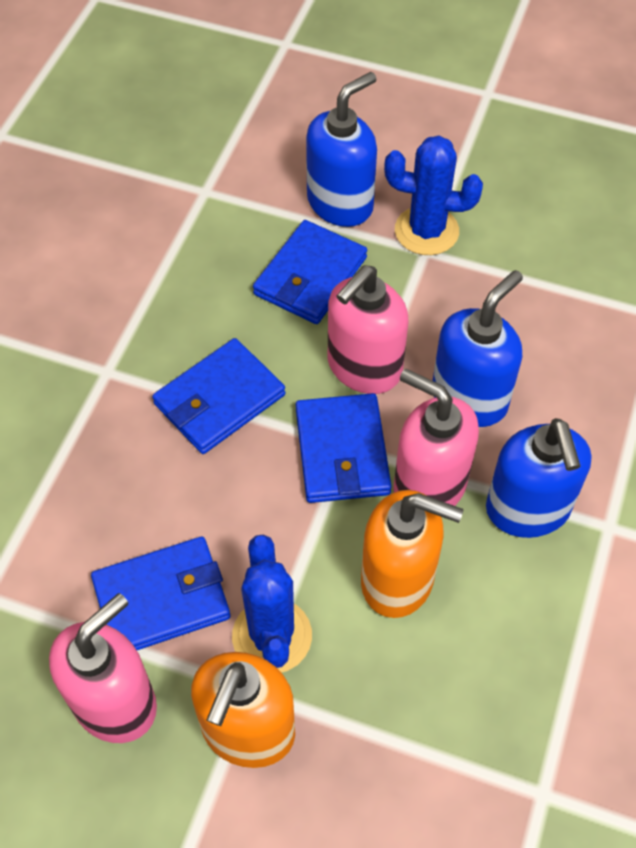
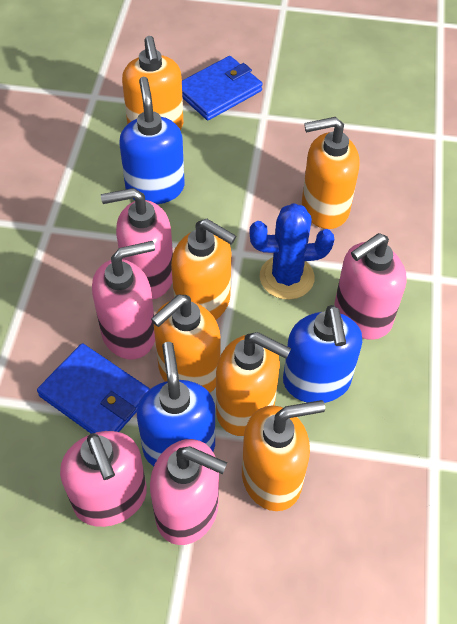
blue cactus: [232,534,312,673] [384,135,483,255] = 2 -> [250,203,334,300] = 1
blue wallet: [91,537,230,650] [152,338,285,454] [253,220,367,324] [296,393,392,503] = 4 -> [37,343,149,434] [182,56,263,120] = 2
orange soap dispenser: [191,652,295,768] [361,490,463,618] = 2 -> [122,36,184,130] [151,295,221,393] [171,219,236,320] [216,332,291,436] [242,400,325,511] [302,117,360,229] = 6
pink soap dispenser: [49,593,157,743] [328,265,408,394] [393,369,479,506] = 3 -> [60,431,147,527] [92,241,155,359] [101,188,173,300] [150,439,228,545] [335,233,407,340] = 5

